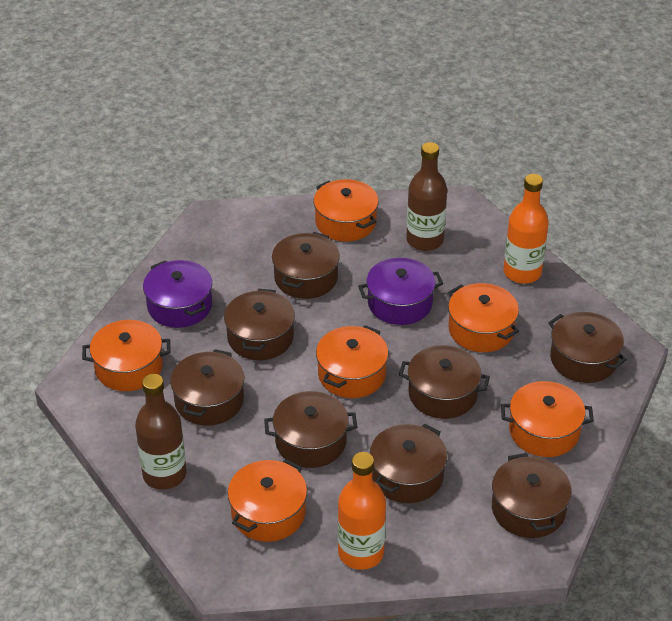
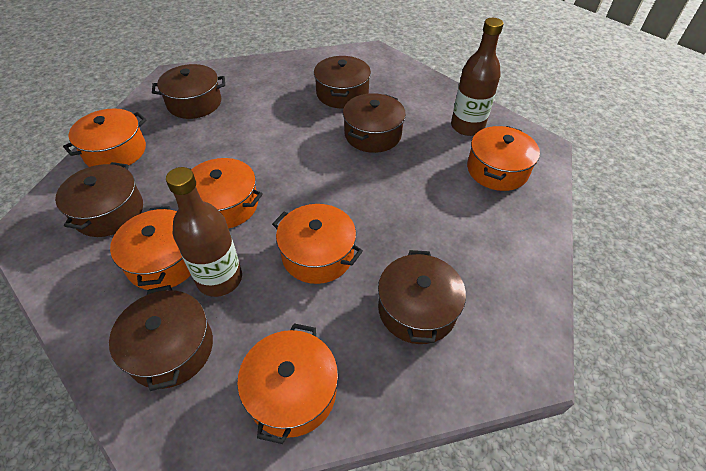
brown pot: [170,349,244,426] [224,289,295,360] [264,391,357,468] [272,232,340,299] [370,424,447,503] [399,345,490,419] [492,453,572,538] [548,312,627,383] = 8 -> [55,162,143,237] [109,285,213,391] [152,64,225,119] [314,56,371,108] [343,93,406,153] [378,250,466,344] = 6
orange bottle: [338,452,386,570] [503,174,549,284] = 2 -> none = 0
purple pot: [143,260,212,328] [358,258,443,325] = 2 -> none = 0

